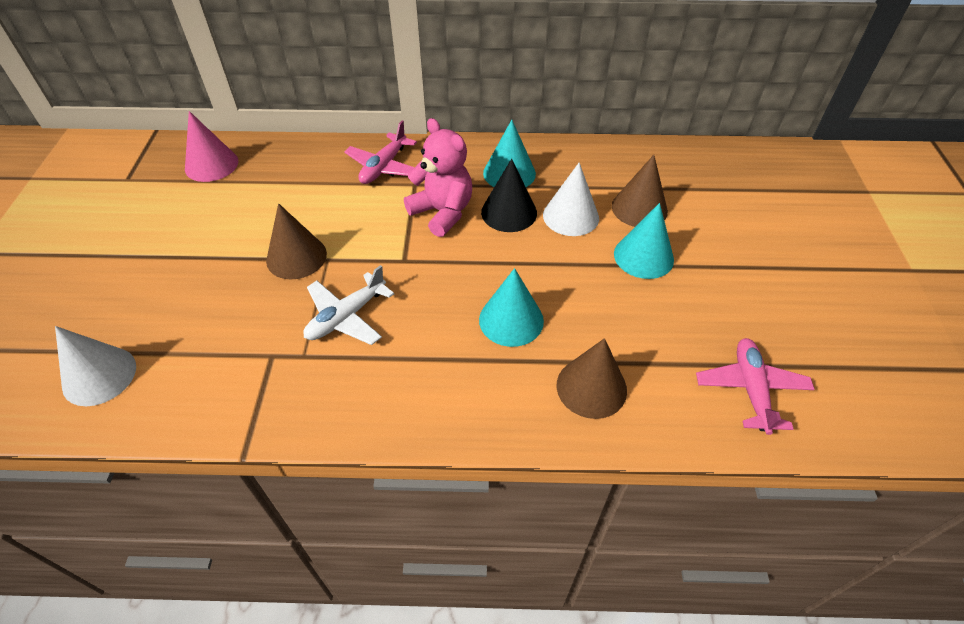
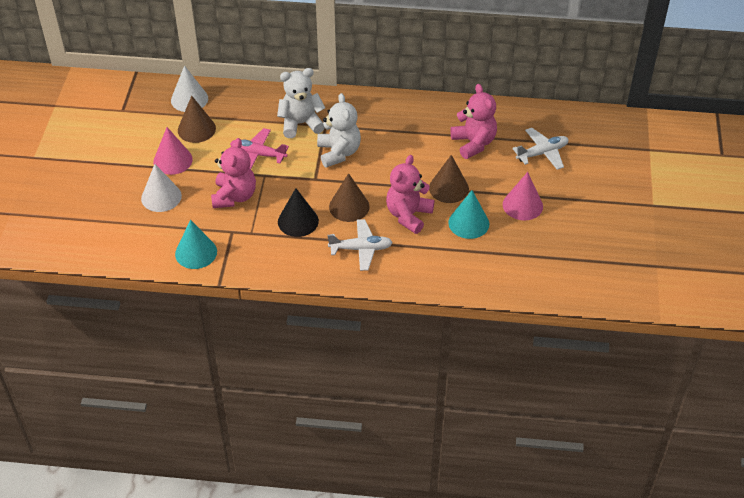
pink cone: [185,111,238,182] = 1 -> [153,127,193,175] [503,172,543,221] = 2
pink plane: [344,121,417,184] [696,338,815,435] = 2 -> [230,128,289,169] = 1
pink teddy bear: [404,118,472,237] = 1 -> [211,138,256,208] [386,155,434,234] [451,84,497,159] = 3
turquoise cone: [479,268,544,347] [483,120,536,187] [614,203,674,279] = 3 -> [175,220,217,269] [448,190,489,239] = 2
white plane: [303,265,394,345] = 1 -> [327,219,393,271] [512,128,569,170] = 2
white teddy bear: none = 0 -> [277,68,325,138] [317,93,361,168] = 2

